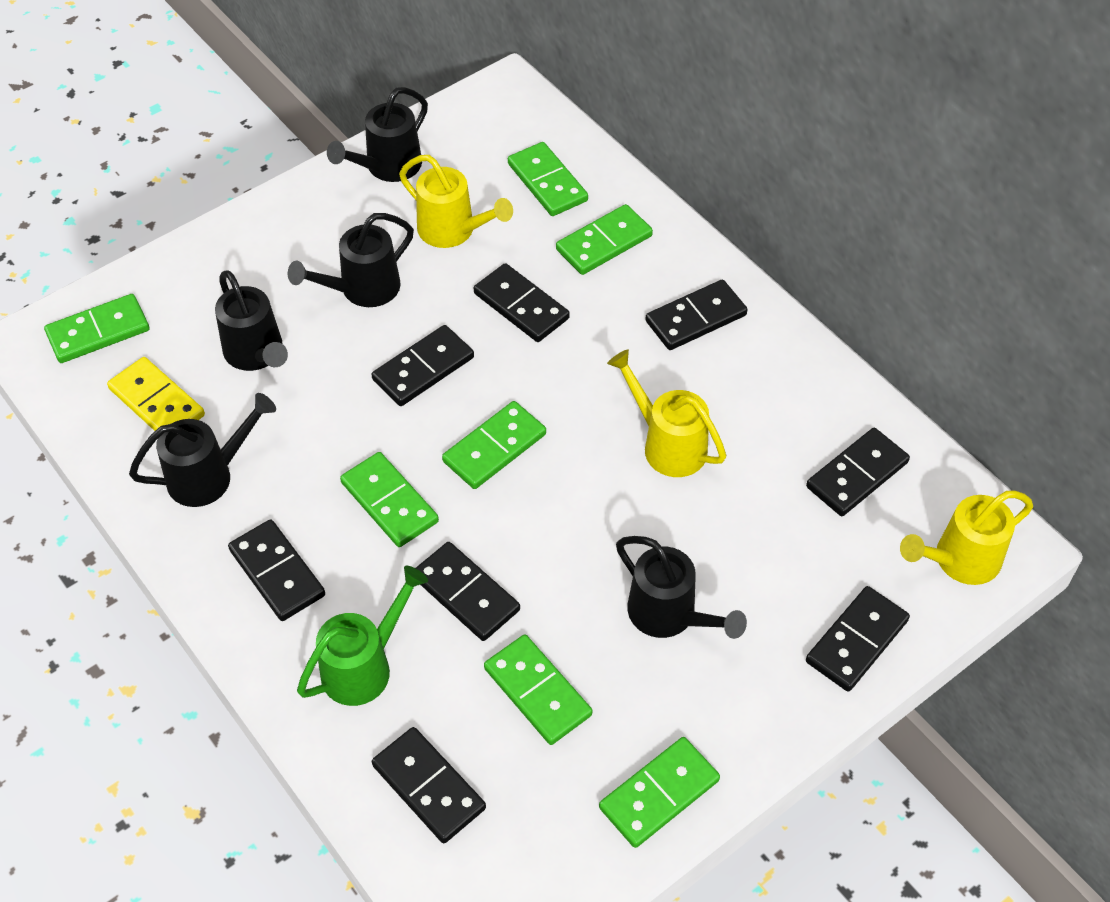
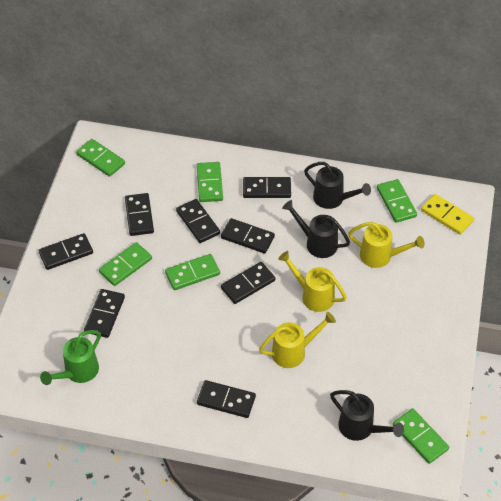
black watering can: [129,393,276,507] [215,270,288,371] [288,213,414,307] [327,87,428,182] [616,536,747,639] = 5 -> [282,200,350,258] [304,162,371,209] [330,390,404,441] = 3
green domino: [44,294,149,363] [340,452,439,547] [442,401,546,489] [484,635,592,745] [508,142,588,216] [556,204,653,275] [599,737,720,848] = 7 -> [76,139,125,177] [99,242,152,286] [165,254,220,290] [197,162,223,202] [377,179,417,223] [393,408,449,464] = 6

